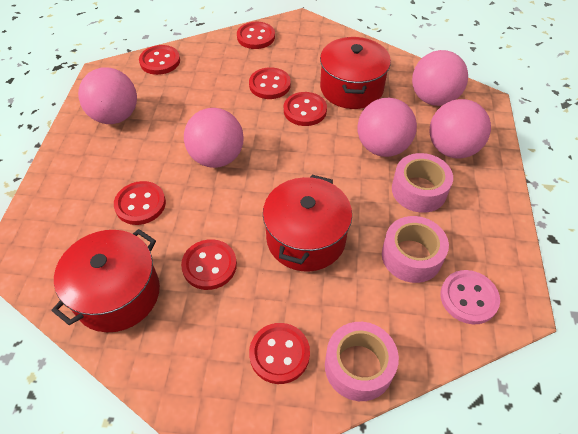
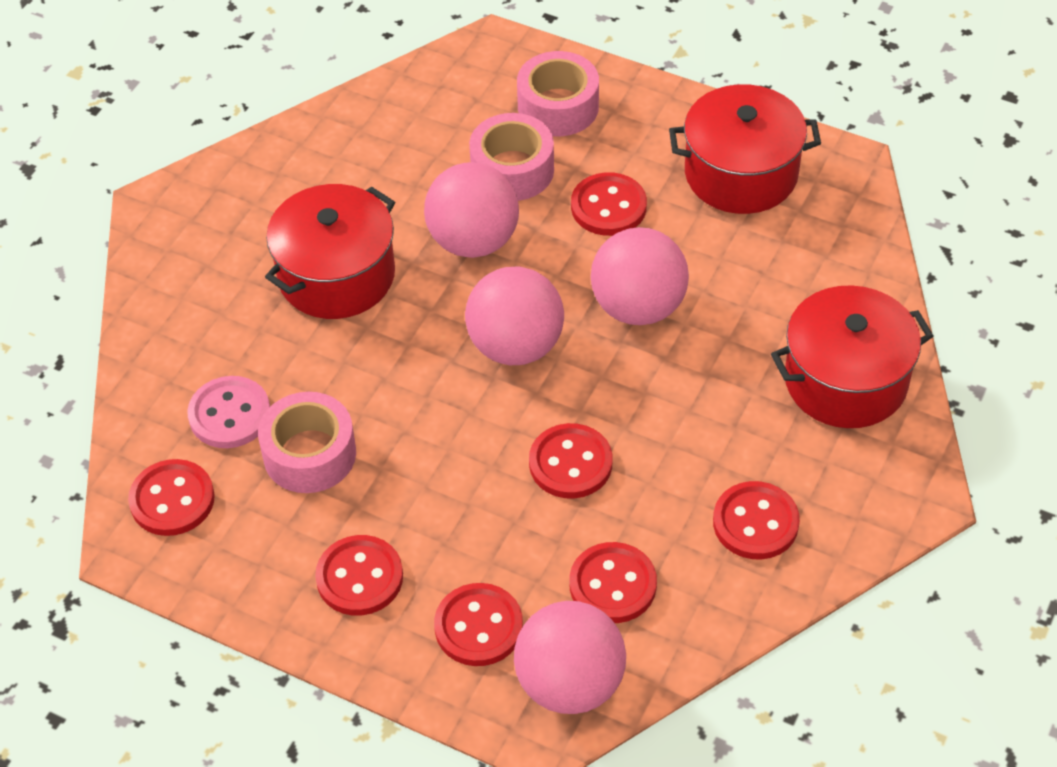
pink ball: [78,68,137,124] [184,108,244,168] [357,98,417,157] [412,50,468,106] [429,99,491,159] = 5 -> [424,162,519,258] [465,266,564,365] [514,601,626,714] [591,227,689,325] = 4

